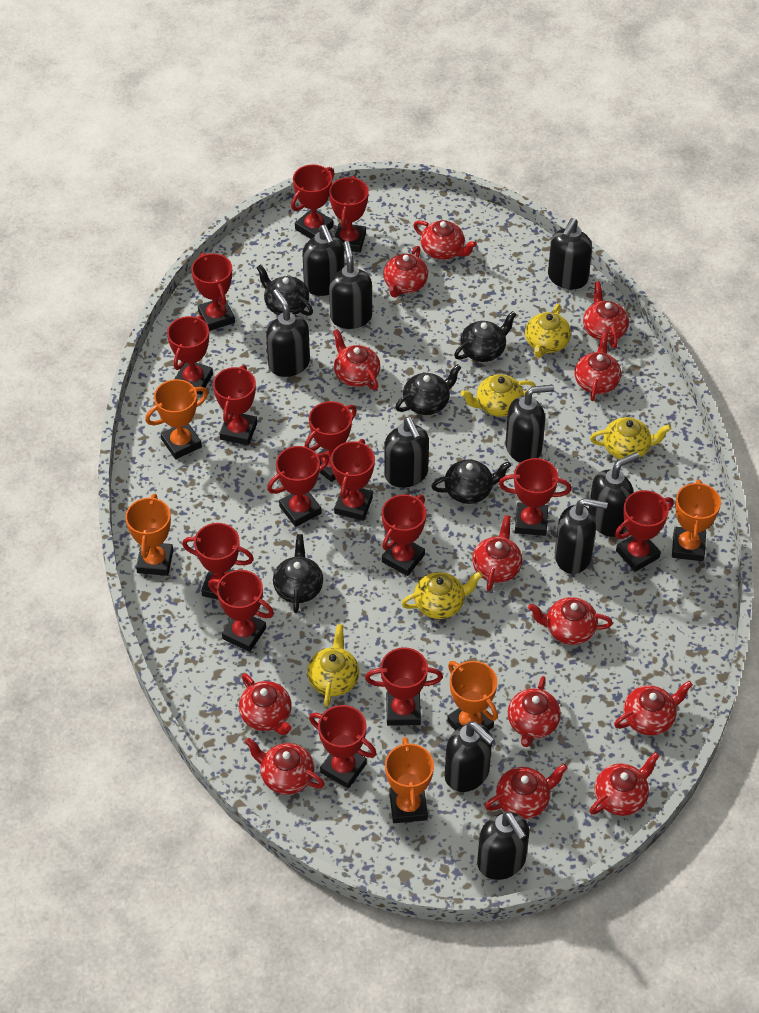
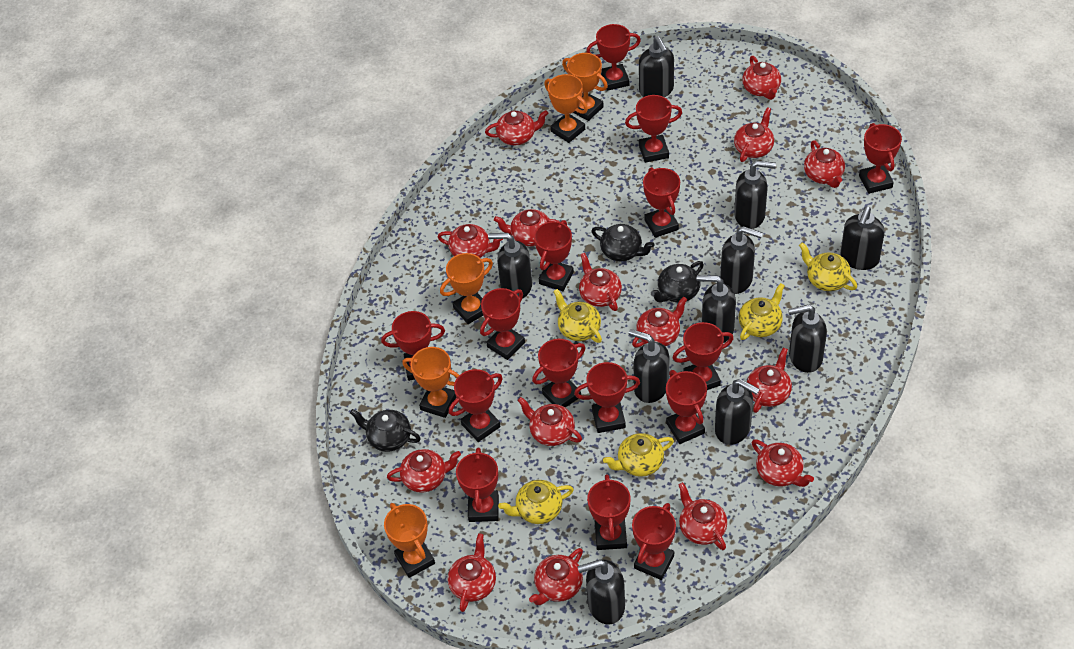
black teapot: [256,265,313,316] [273,534,323,613] [395,364,461,415] [431,459,511,504] [454,311,517,362] = 5 -> [350,409,421,452] [591,224,655,261] [651,261,704,303] = 3
red teapot: [239,673,292,735] [245,738,325,795] [333,329,380,390] [383,246,428,298] [413,220,477,260] [472,515,523,591] [485,764,568,819] [508,676,561,747] [528,597,613,645] [574,332,621,401] [583,281,629,348] [590,752,659,816] [614,681,693,735] = 13 -> [387,449,461,493] [438,224,503,258] [448,533,496,612] [485,110,549,145] [494,209,560,246] [517,397,582,446] [529,548,583,605] [579,253,622,311] [632,297,687,347] [678,482,727,550] [734,107,774,162] [742,56,781,100] [747,348,792,413] [752,439,814,487] [804,140,845,188] = 15

